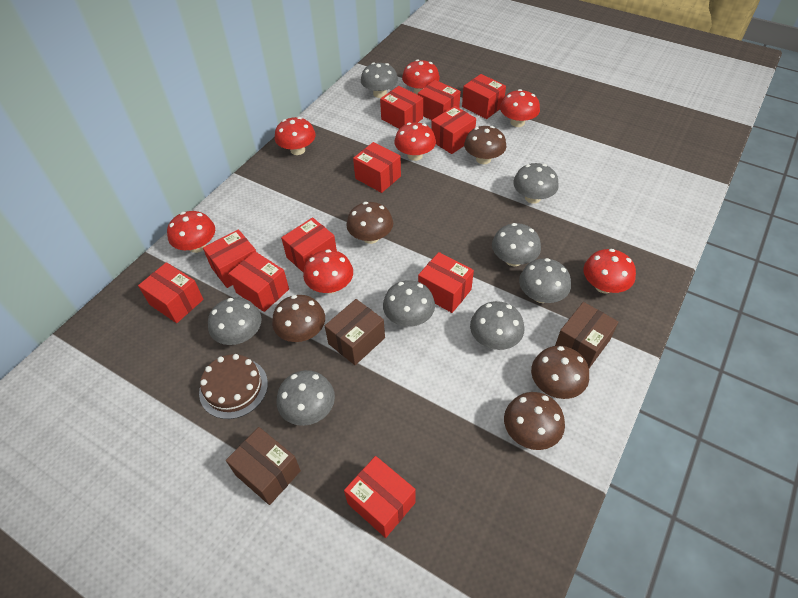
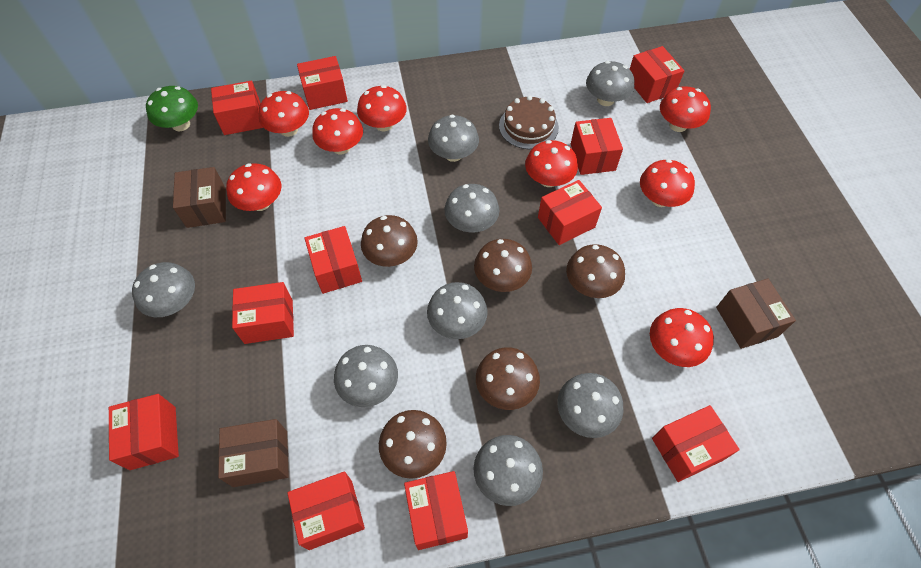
green mushroom: none = 0 -> [146,86,198,131] = 1
red mushroom: [167,211,215,253] [275,117,316,155] [303,249,353,294] [394,122,436,161] [402,60,440,95] [500,89,540,127] [584,249,636,293] = 7 -> [226,163,281,211] [258,91,309,137] [312,108,363,154] [357,85,407,131] [525,140,578,187] [640,159,695,207] [650,308,714,367] [660,86,711,132] = 8

